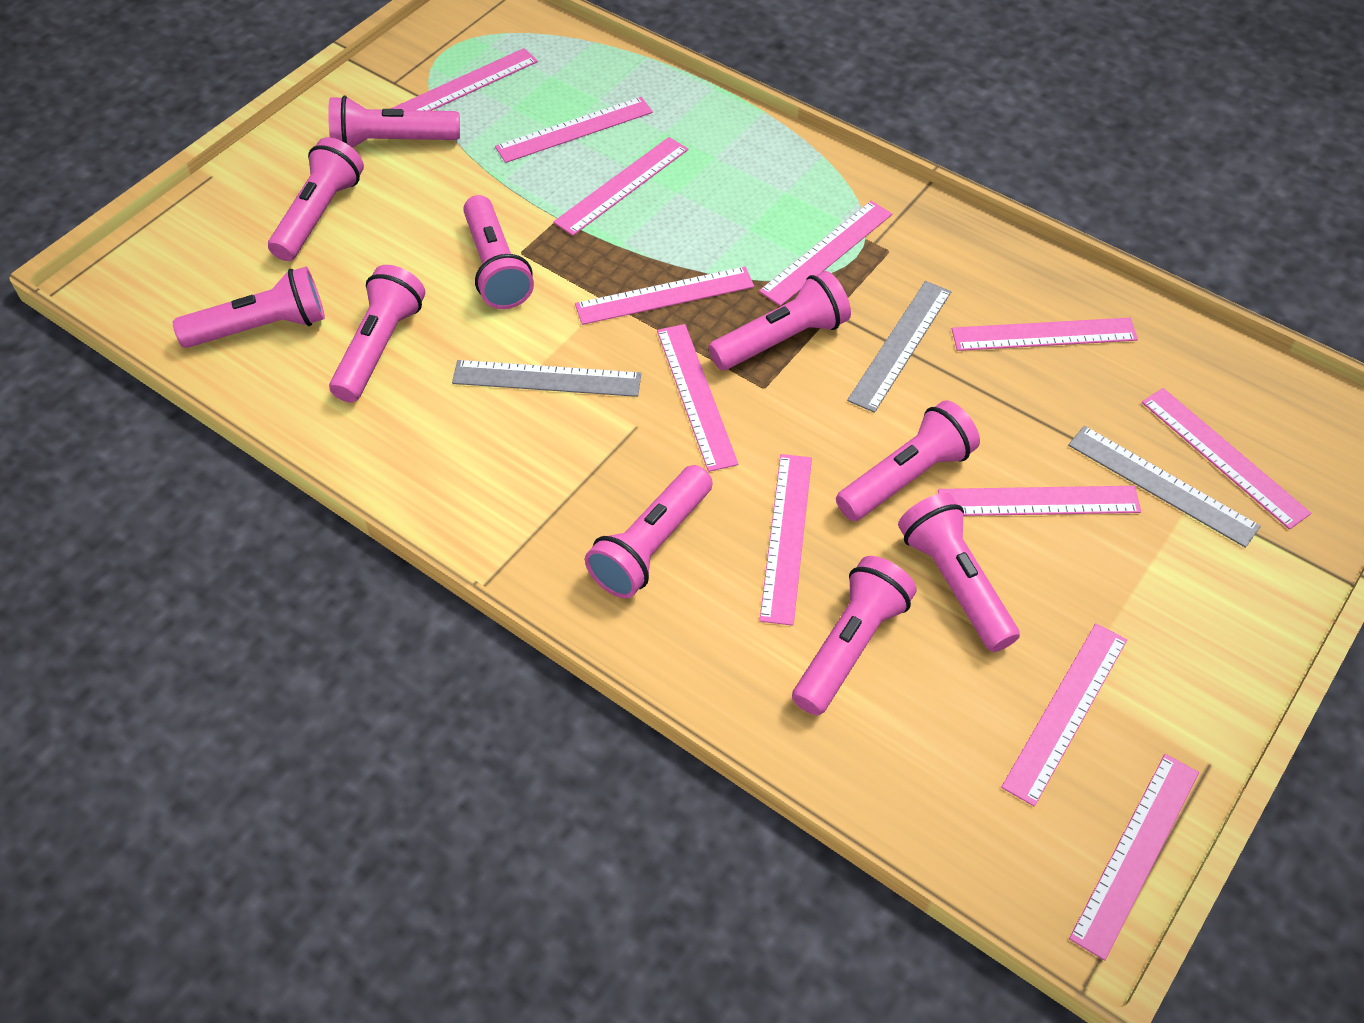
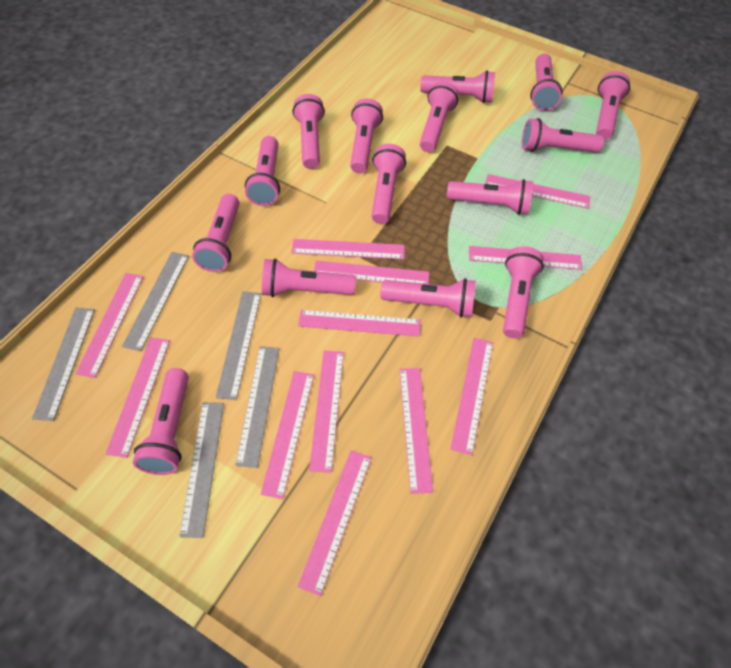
grey ruler: [452,360,641,397] [847,281,952,413] [1068,426,1261,548] = 3 -> [32,308,95,421] [122,252,189,351] [179,402,224,538] [216,292,261,400] [235,346,280,468] = 5
pink flashlight: [173,267,325,348] [268,137,364,261] [328,95,460,148] [329,265,425,402] [463,195,534,309] [585,465,712,598] [709,271,851,370] [792,556,916,715] [836,400,980,521] [898,493,1020,652] = 10 -> [133,368,189,475] [192,194,240,272] [245,136,280,206] [262,258,356,297] [293,94,325,169] [350,98,383,173] [371,144,406,224] [380,278,476,318] [420,70,495,103] [420,81,459,152] [447,179,533,215] [503,246,544,338] [522,118,604,153] [530,54,562,111] [596,71,630,140] = 15

